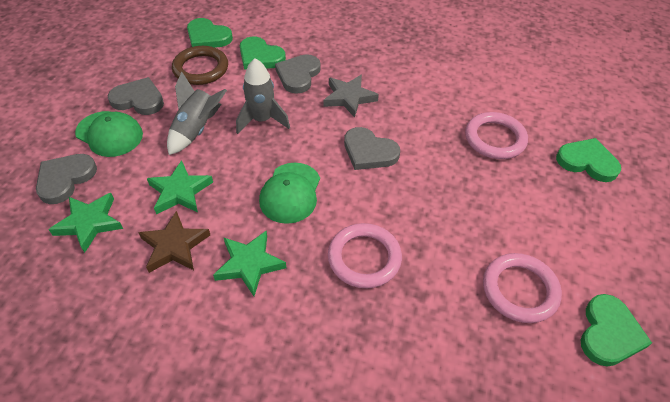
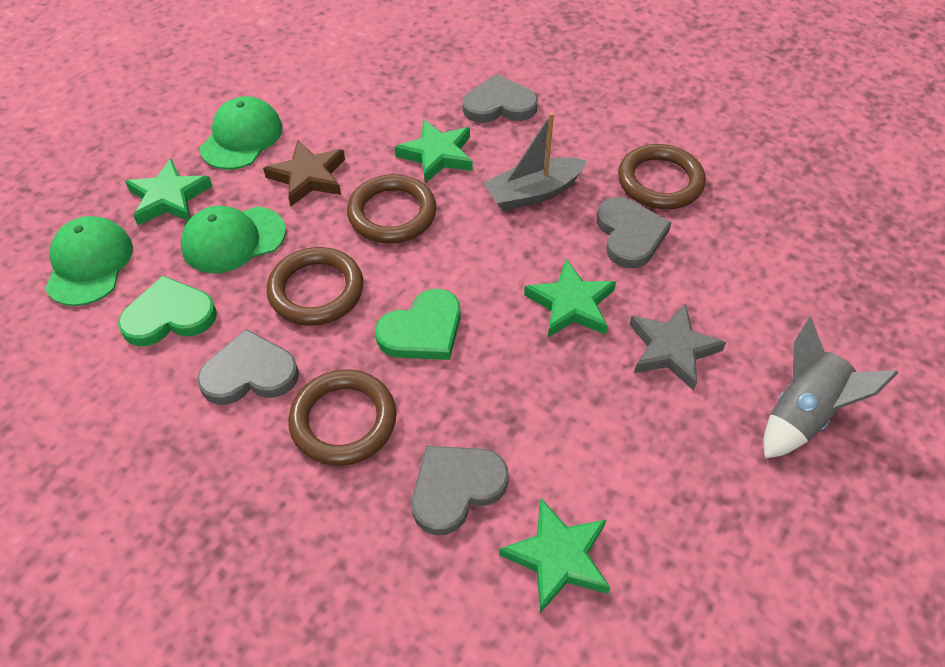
brown ring: [172,46,228,85] = 1 -> [267,247,363,326] [288,369,397,466] [347,174,436,244] [618,144,706,209] = 4
green cap: [75,111,143,157] [259,163,320,224] = 2 -> [45,216,133,306] [181,206,286,273] [200,96,283,170] = 3
green heart: [187,18,233,48] [240,37,286,70] [556,138,621,182] [581,294,652,367] = 4 -> [118,276,217,346] [375,289,461,360] = 2
green star: [48,193,123,253] [147,160,213,214] [213,231,286,296] = 3 -> [125,158,213,225] [395,119,473,183] [499,498,610,614] [524,259,616,337] = 4
grey boat: none = 0 -> [484,112,587,211] = 1
grey rocket: [167,72,227,155] [236,58,290,134] = 2 -> [763,317,898,459] = 1
pink ring: [328,223,402,288] [465,112,528,159] [483,253,562,323] = 3 -> none = 0

